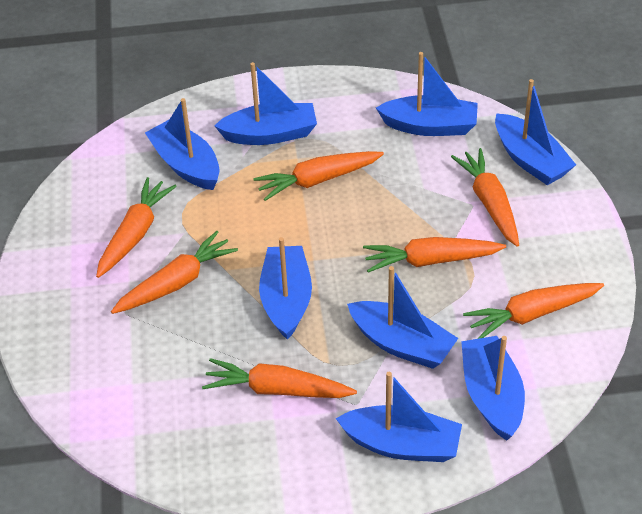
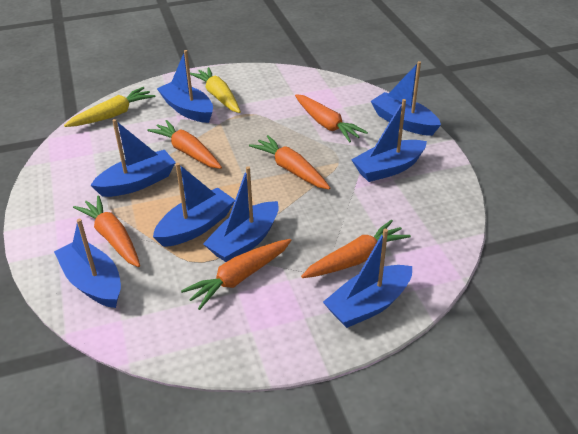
orange carrot: [96,177,177,278] [111,231,238,314] [202,358,357,398] [253,151,384,201] [363,237,506,273] [451,148,519,247] [463,283,604,339] = 7 -> [73,195,140,267] [147,120,222,169] [181,239,291,310] [249,135,330,190] [295,94,368,142] [301,220,411,278] = 6
yellow carrot: none = 0 -> [64,87,156,127] [190,67,241,113] = 2

